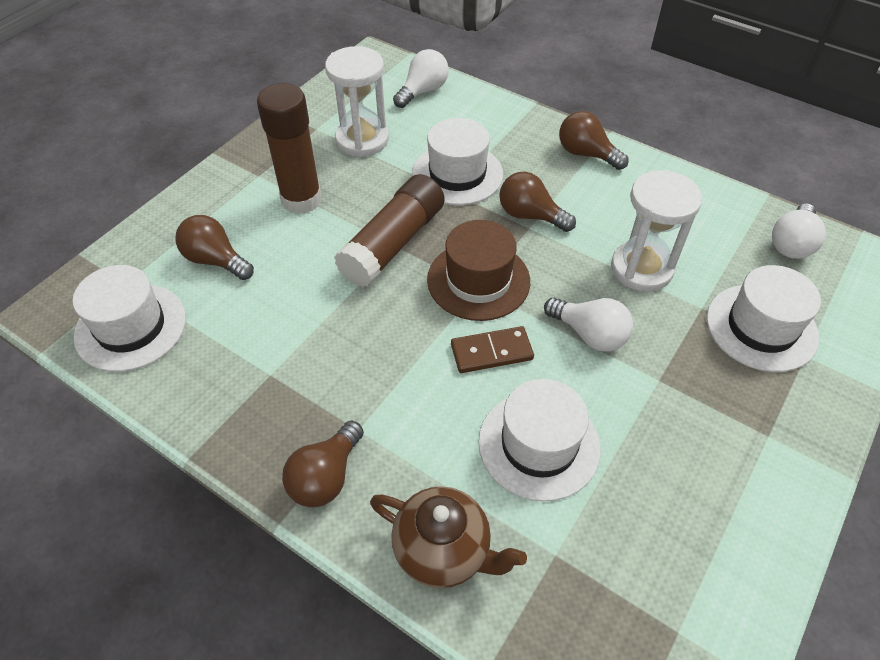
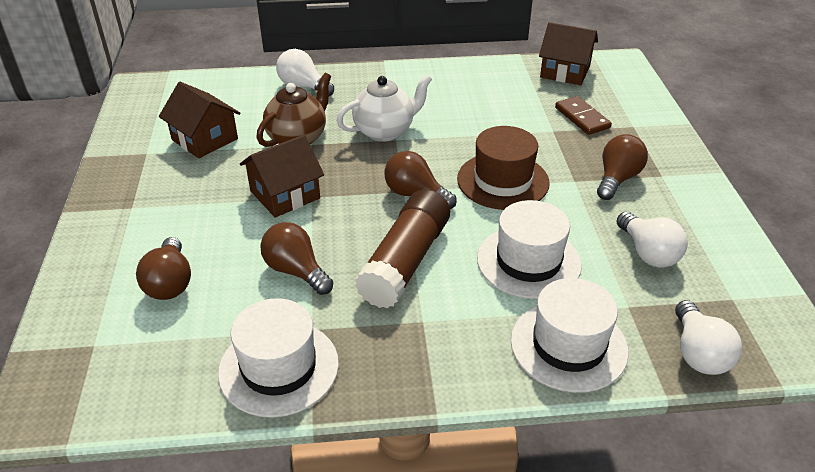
brown glue stick: [257,83,322,214] [334,174,445,287] = 2 -> [355,189,450,309] = 1
brown house: none = 0 -> [159,82,241,159] [240,135,324,218] [539,22,598,85] = 3
white hat: [73,265,186,372] [412,118,503,205] [478,379,601,502] [707,265,821,372] = 4 -> [218,298,339,418] [477,200,582,299] [511,278,629,393] = 3
white hourglass: [325,46,389,157] [611,170,702,292] = 2 -> none = 0
white teapot: none = 0 -> [337,75,432,142] = 1

